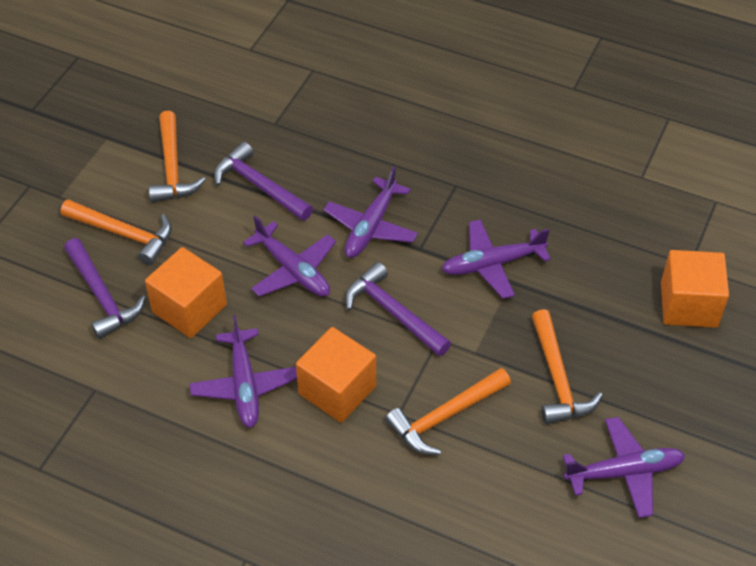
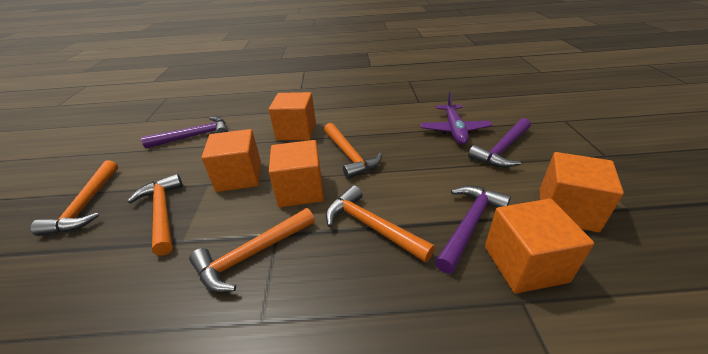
orange cube: [145,247,227,338] [296,327,376,423] [661,250,729,328] = 3 -> [201,129,261,192] [269,92,316,140] [269,140,324,207] [485,199,594,293] [540,152,624,232] = 5
orange hammer: [61,199,172,265] [149,111,206,203] [385,368,511,455] [532,309,603,424] = 4 -> [30,160,118,236] [127,174,183,256] [189,208,315,292] [324,123,382,179] [326,185,435,262] = 5
purple plane: [189,315,297,428] [243,215,336,297] [323,166,418,258] [442,219,551,299] [563,417,685,518] = 5 -> [420,92,492,145] = 1

